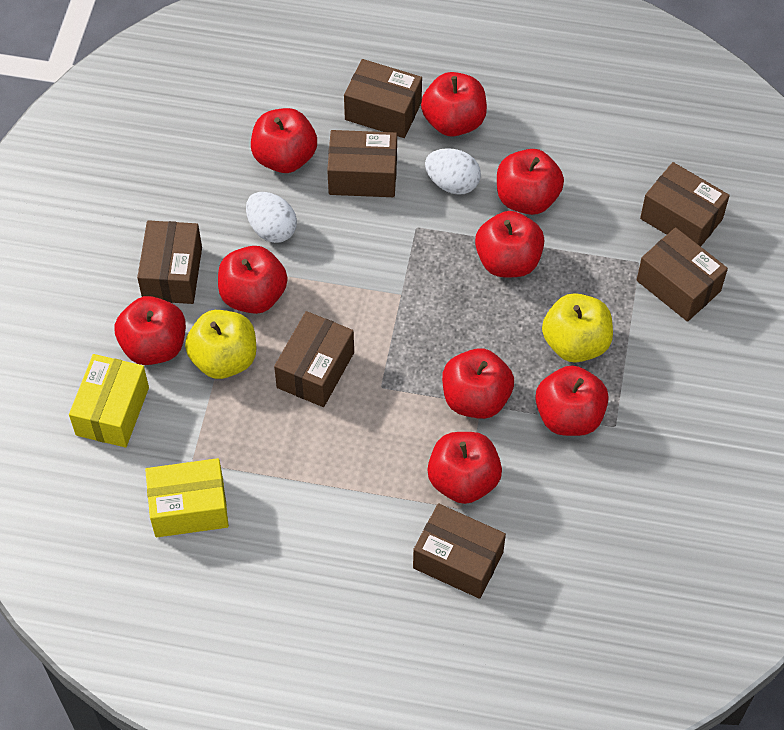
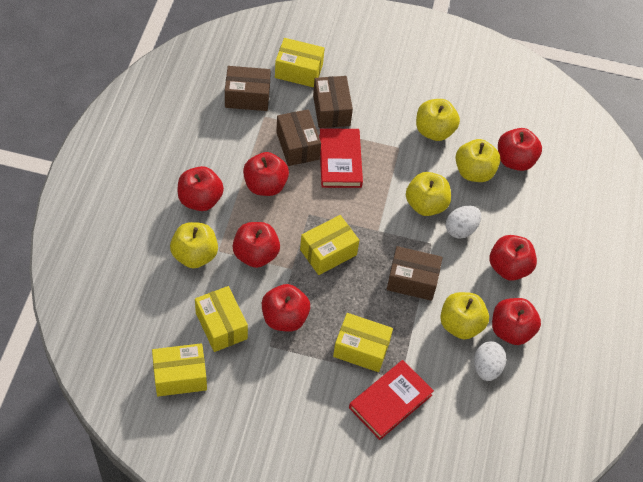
brown box: [137,220,202,304] [274,311,354,407] [327,130,397,197] [344,59,422,138] [413,503,506,599] [637,227,728,322] [640,162,730,247] = 7 -> [225,66,271,111] [276,109,321,166] [313,76,353,128] [387,246,443,301] = 4
red apple: [115,296,186,365] [218,246,287,314] [251,108,317,173] [421,72,487,137] [427,432,502,504] [442,348,514,419] [475,211,545,277] [497,149,564,215] [535,365,609,436] = 9 -> [178,166,224,211] [232,222,280,268] [243,152,289,196] [262,284,310,332] [490,235,537,281] [492,298,541,345] [498,128,542,171] = 7
red book: none = 0 -> [319,128,363,188] [349,360,434,440] = 2
yellow apple: [185,310,256,379] [542,293,613,363] = 2 -> [170,222,218,268] [406,172,451,216] [416,99,460,141] [440,292,489,340] [455,139,500,182] = 5
yellow box: [69,354,149,448] [145,458,229,537] = 2 -> [152,343,207,396] [195,286,248,352] [275,38,325,87] [300,215,359,275] [333,313,393,372] = 5

